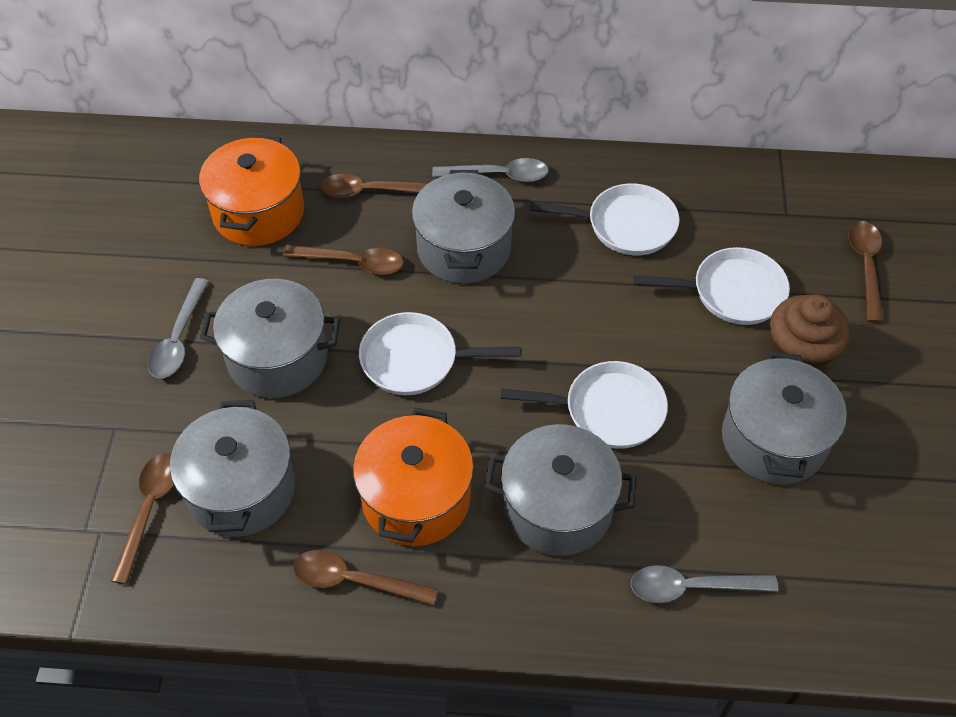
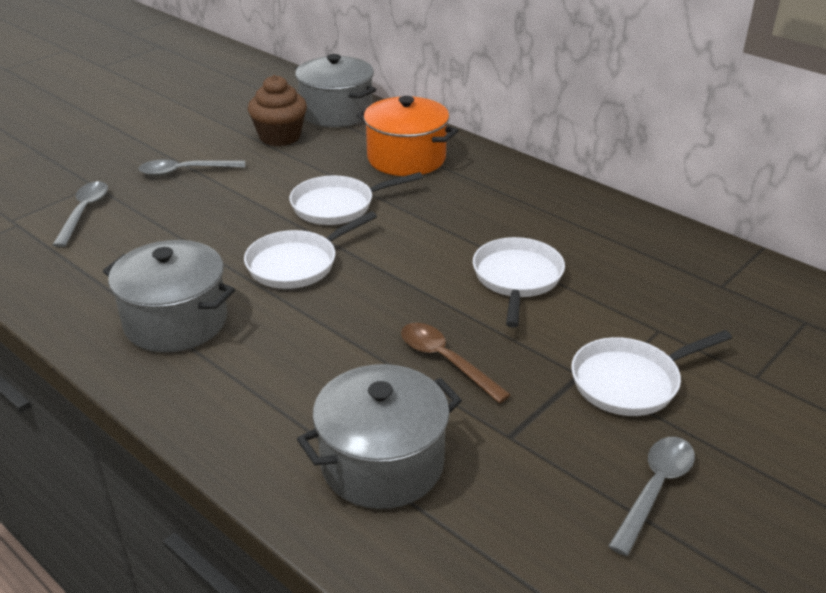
brown spoon: [111,453,174,585] [283,245,403,275] [293,550,438,606] [320,174,428,198] [848,221,883,323] = 5 -> [401,323,511,403] = 1
grey pot: [170,400,295,537] [200,279,340,398] [412,170,515,284] [485,424,637,556] [722,352,847,484] = 5 -> [103,240,235,353] [295,54,376,127] [297,364,462,509] = 3
orange pot: [199,135,304,246] [353,408,474,546] = 2 -> [356,96,458,176] = 1

